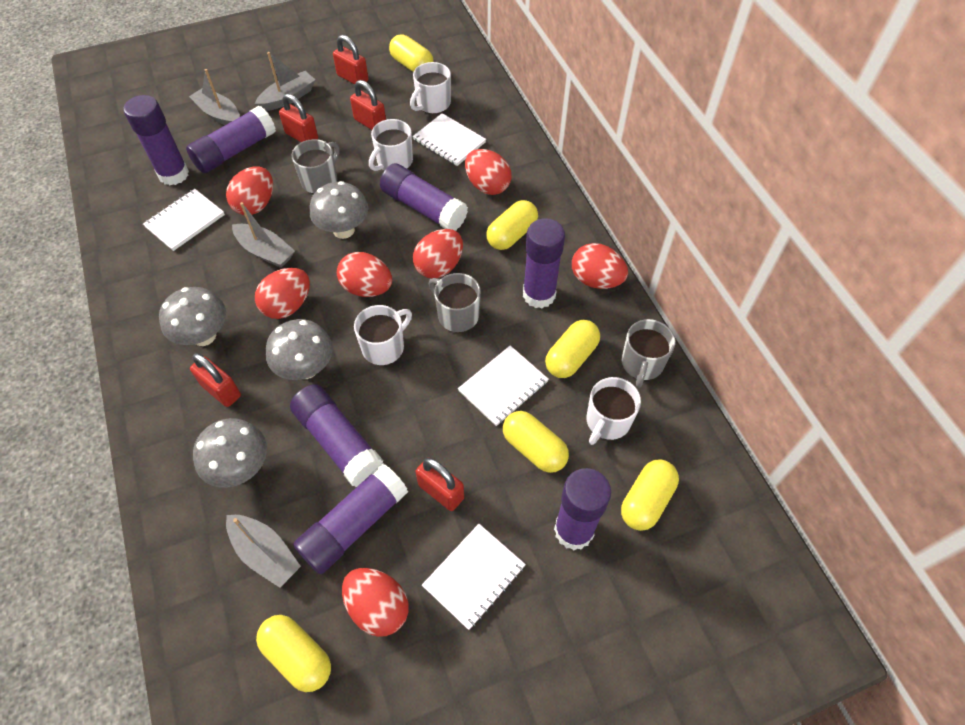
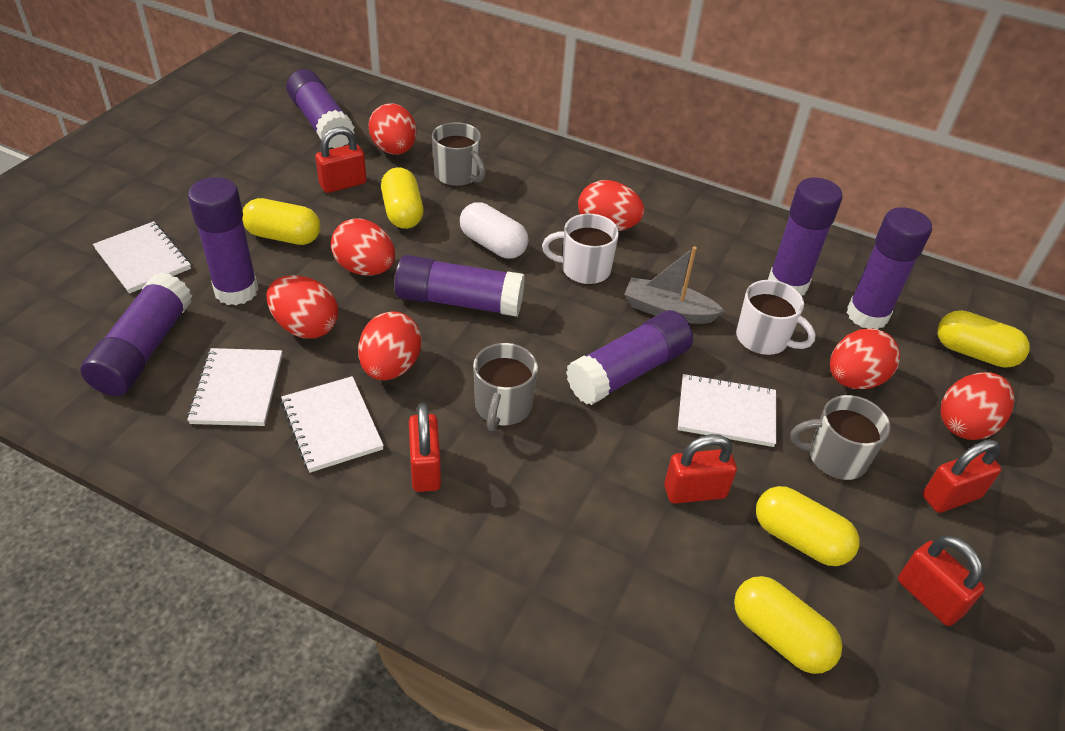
grey boat: [189,69,240,125] [226,515,301,588] [232,202,295,268] [255,52,315,111] = 4 -> [624,246,725,324] = 1
grey mushroom: [159,287,226,346] [193,418,267,488] [266,319,333,380] [309,181,368,239] = 4 -> none = 0
white capsule: none = 0 -> [460,202,528,259] = 1
white mug: [354,305,412,365] [369,119,413,171] [410,62,451,114] [586,377,641,445] = 4 -> [542,214,619,285] [736,280,816,355] = 2
yellow capsule: [256,615,331,692] [389,35,433,72] [486,200,538,250] [503,411,569,473] [545,320,600,378] [621,459,679,531] = 6 -> [242,198,320,245] [381,167,423,229] [734,576,843,674] [756,486,859,566] [937,310,1030,368] = 5

